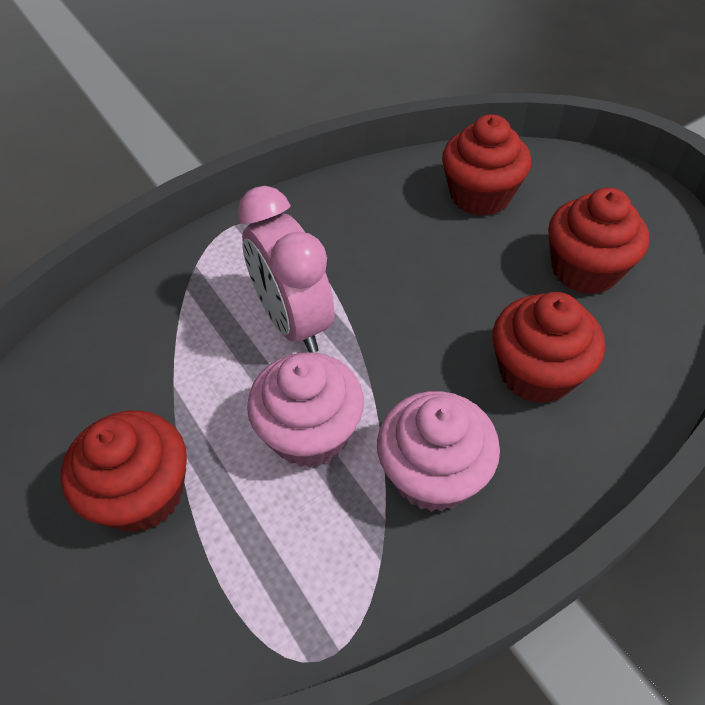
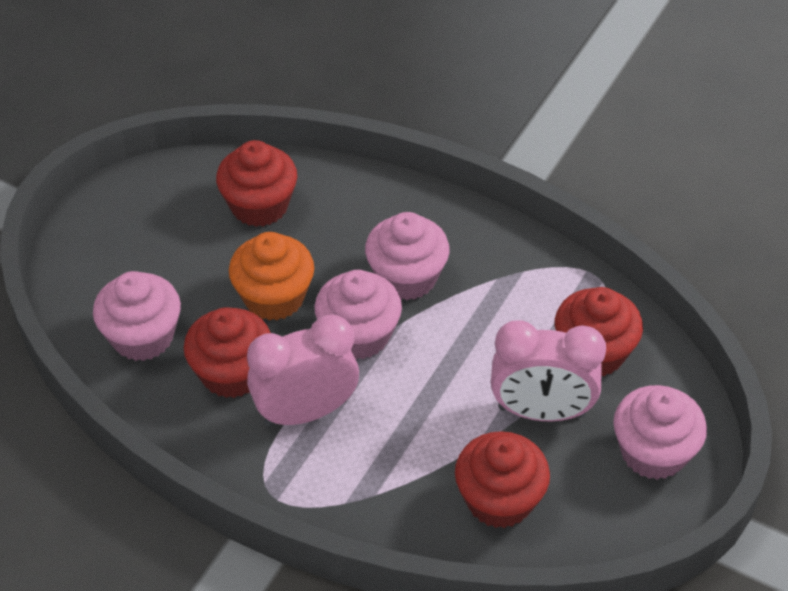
orange cupcake: none = 0 -> [229,232,314,321] = 1
pink clock: [238,186,334,353] = 1 -> [247,314,359,427] [491,320,606,421] = 2
pink cupcake: [247,352,364,468] [377,391,500,512] = 2 -> [93,271,181,361] [314,270,402,359] [365,212,450,300] [613,385,707,480] = 4

